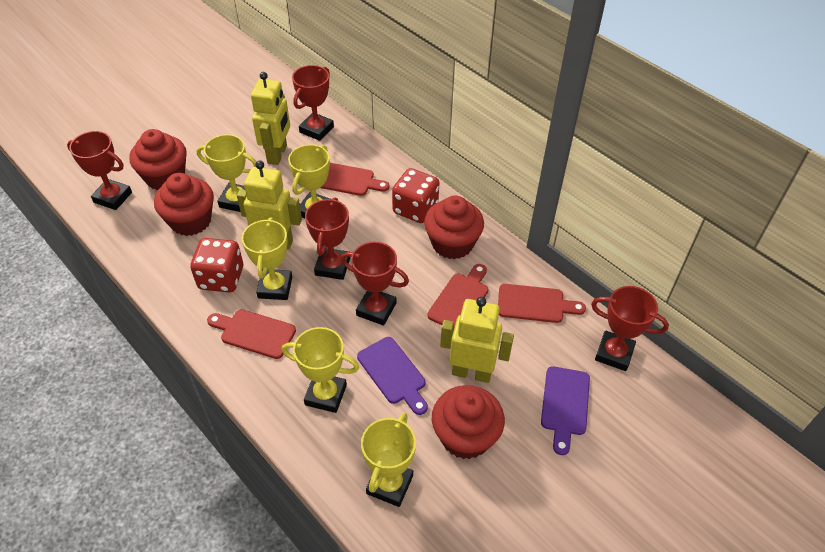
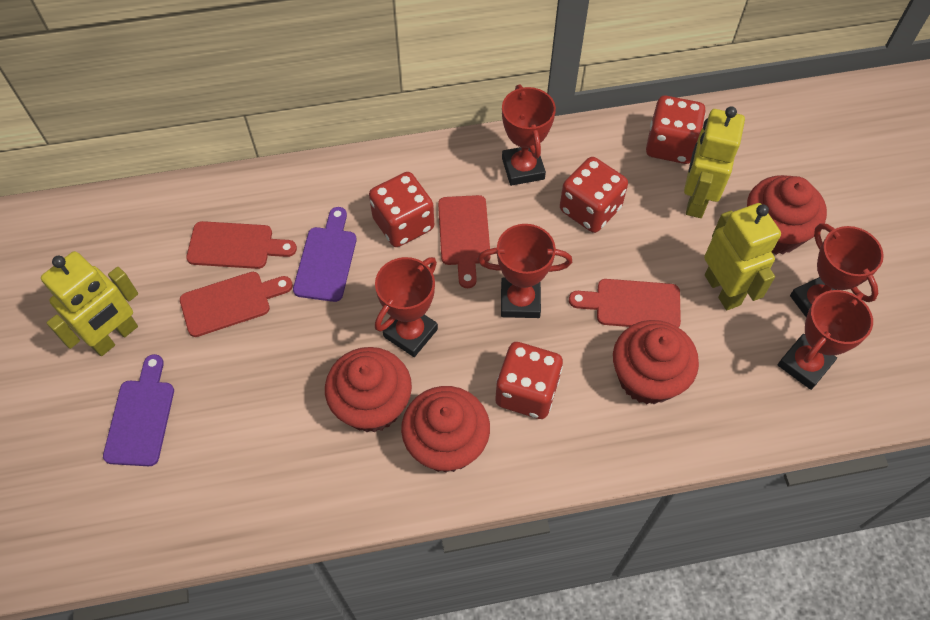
red dice: [190,238,243,292] [392,168,439,223] = 2 -> [369,172,434,247] [495,342,563,419] [560,157,628,233] [646,96,705,164] = 4
yellow trophy: [196,134,256,212] [241,217,292,300] [282,327,359,413] [288,144,330,218] [361,413,416,507] = 5 -> none = 0

